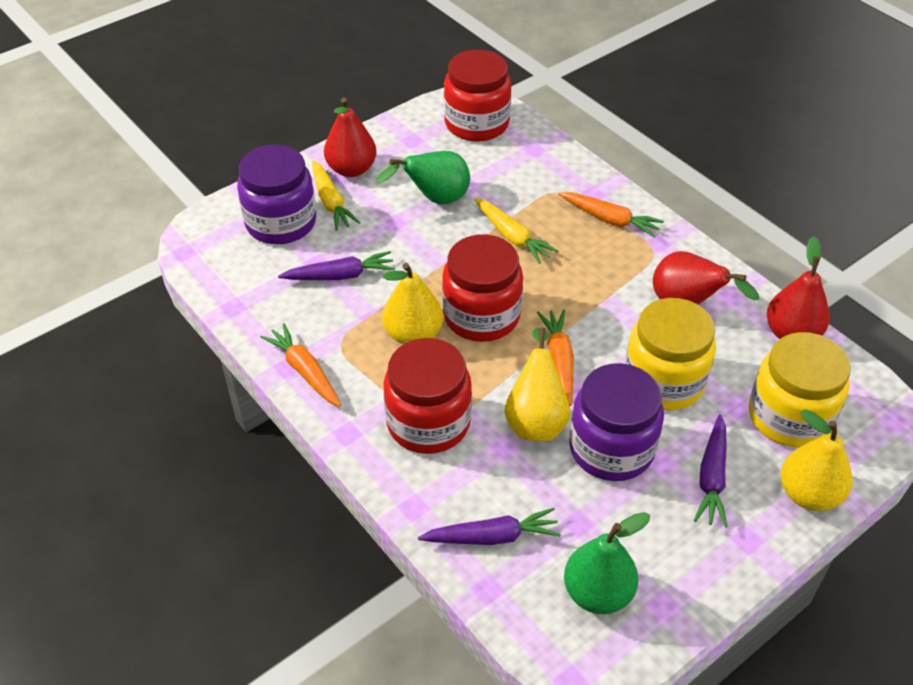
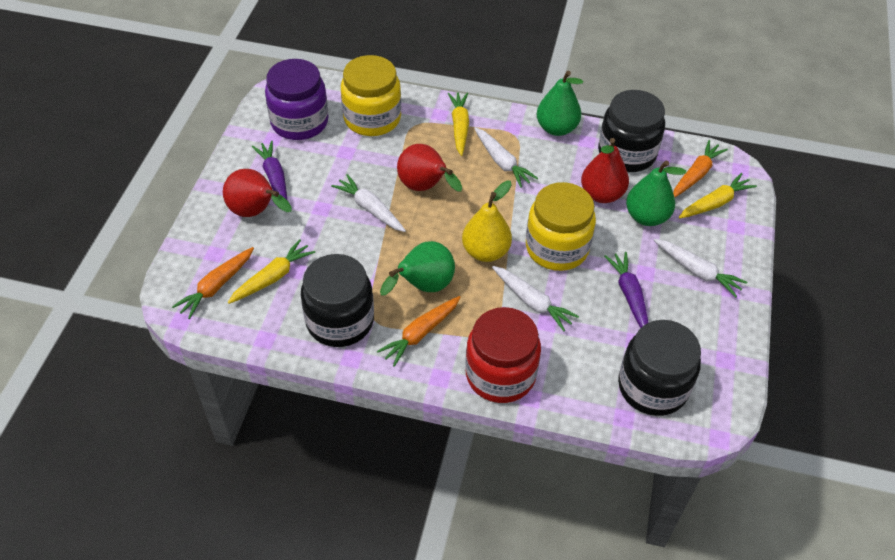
black jar: none = 0 -> [301,254,374,347] [598,90,665,172] [618,320,701,416] = 3
green pear: [376,151,470,205] [564,512,650,614] = 2 -> [380,241,455,296] [537,71,584,136] [626,160,686,226] = 3
purple carrot: [278,251,395,280] [418,508,561,545] [694,414,728,528] = 3 -> [251,140,287,200] [604,252,649,328] = 2
purple jar: [237,145,316,244] [569,363,664,481] = 2 -> [265,59,329,140] = 1
red jar: [383,338,472,454] [442,235,523,342] [444,50,511,141] = 3 -> [465,307,541,403] = 1
white carrot: none = 0 -> [331,174,406,232] [474,127,538,188] [492,266,579,331] [654,239,747,297] = 4
yellow carrot: [312,160,360,231] [474,198,558,264] = 2 -> [228,239,315,304] [448,92,469,156] [679,173,757,219] = 3
yellow pear: [382,263,443,344] [504,328,570,441] [781,409,853,511] = 3 -> [462,181,512,262] = 1

